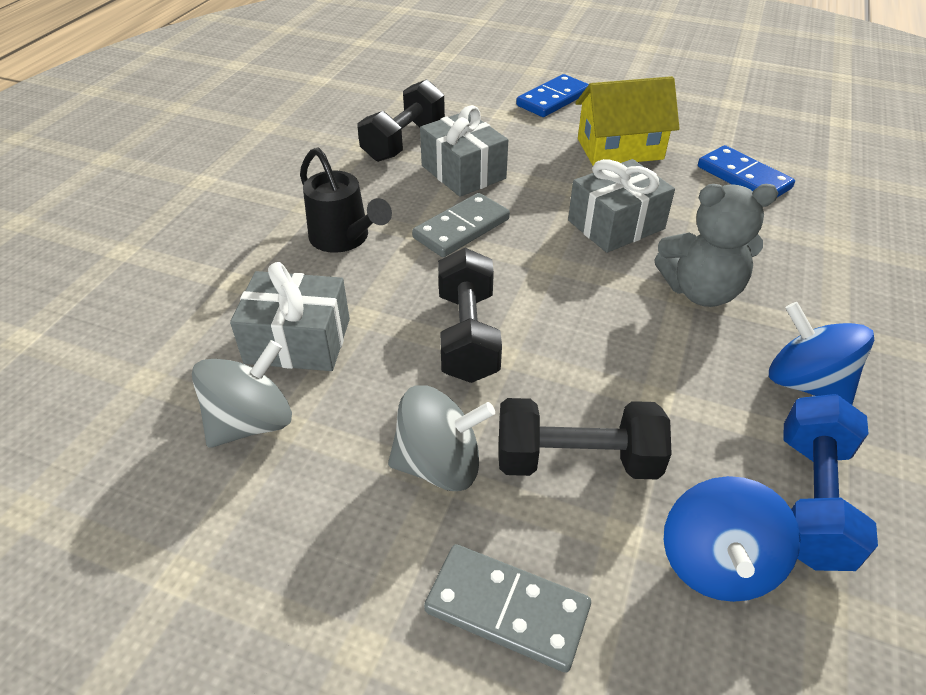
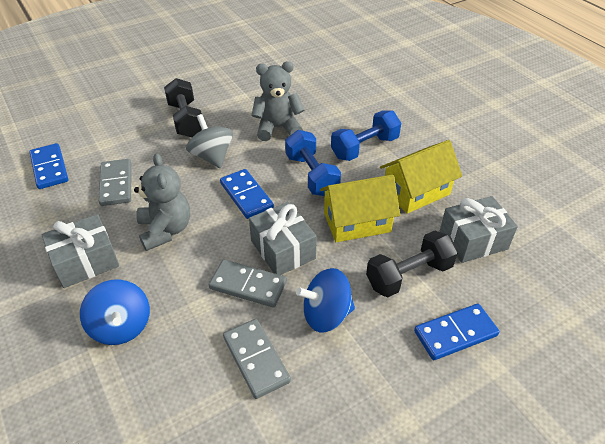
black dumbbell: [358,79,445,162] [438,248,502,383] [499,398,672,480] = 3 -> [164,78,202,137] [366,230,458,297] = 2
black watering can: [300,147,392,253] = 1 -> none = 0
blue domino: [516,74,589,117] [698,145,795,197] = 2 -> [29,143,68,189] [220,169,274,219] [414,304,499,360] = 3
blue dumbbell: [783,394,878,571] = 1 -> [285,130,341,196] [331,110,401,161] = 2
grey domino: [412,193,510,257] [424,544,591,673] = 2 -> [99,159,131,206] [209,260,287,308] [223,319,291,399] = 3
grey spinning top: [192,340,292,448] [388,386,495,491] = 2 -> [186,114,233,168] = 1
grey teddy bear: [654,184,778,307] = 1 -> [134,153,190,251] [251,61,305,141] = 2
yellow house: [576,76,680,166] = 1 -> [320,175,400,242] [380,140,462,214] = 2

